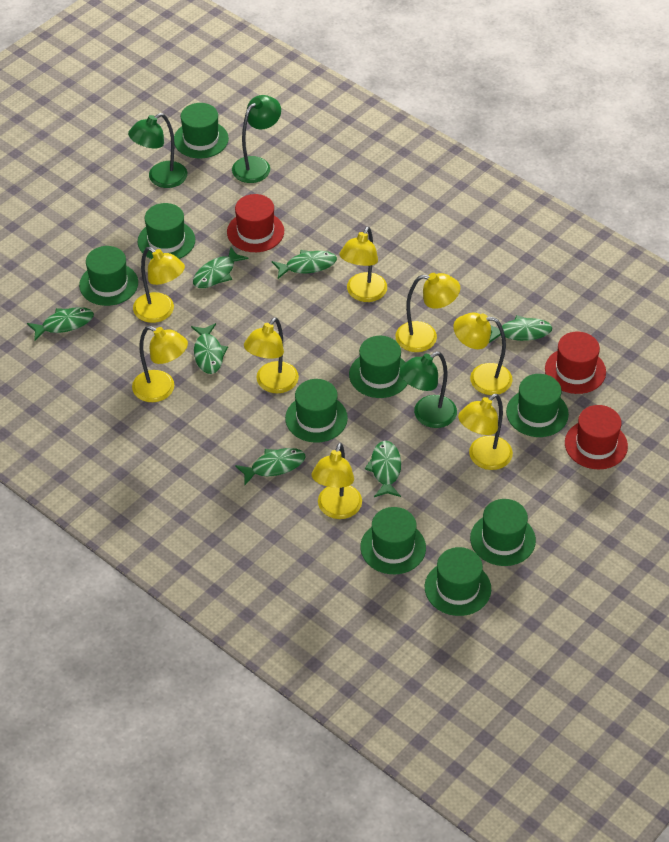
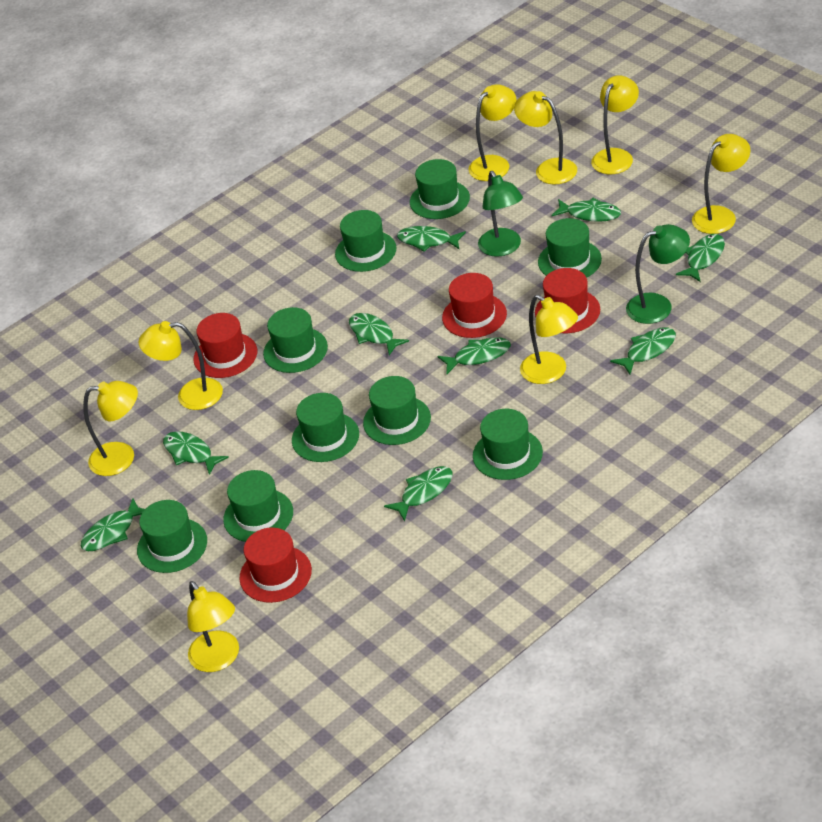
green fish: [27,307,94,341] [191,323,228,374] [193,247,249,288] [235,448,306,485] [272,250,337,279] [365,441,401,497] [489,315,552,343] = 7 -> [81,498,145,551] [163,431,229,475] [349,313,409,355] [384,466,453,521] [397,226,466,252] [437,337,511,374] [552,198,621,222] [610,327,676,374] [676,234,725,282] = 9
green lamp: [128,113,187,188] [232,95,281,183] [399,352,457,428] = 3 -> [478,171,523,257] [626,224,690,324] = 2
red hat: [227,194,284,252] [545,332,606,394] [565,405,628,469] = 3 -> [194,313,257,378] [239,528,312,603] [442,273,507,338] [535,268,600,333] = 4

